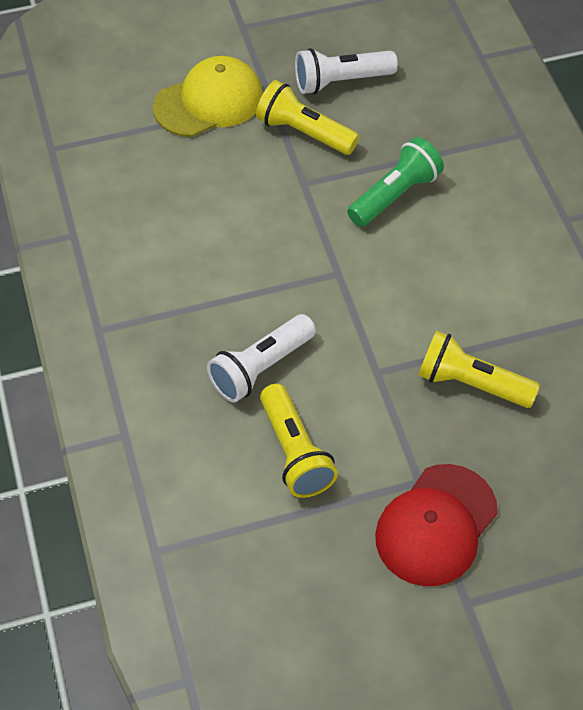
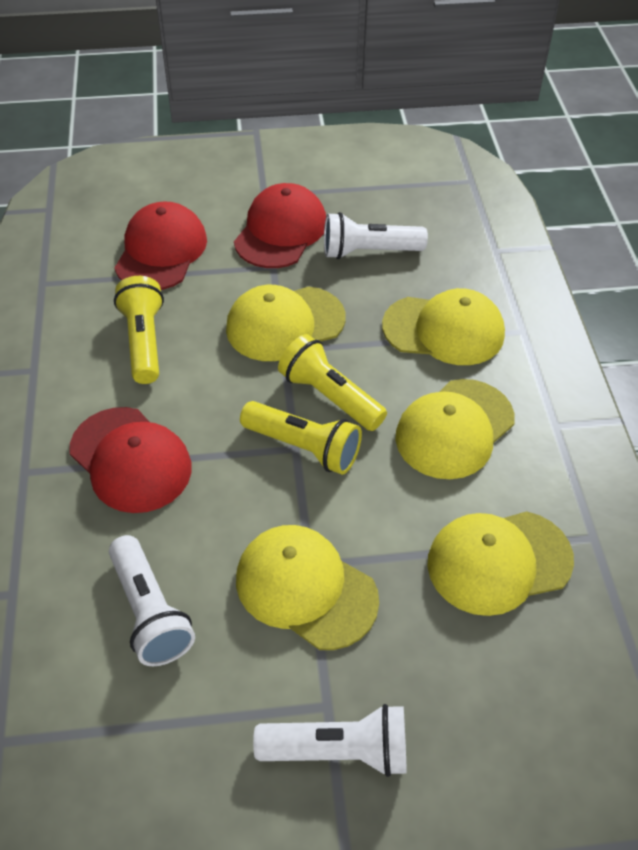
green flashlight: [347,137,444,227] = 1 -> none = 0
red cap: [375,464,498,586] = 1 -> [69,407,192,513] [114,201,207,290] [234,183,326,268] = 3
white flashlight: [207,314,316,403] [295,48,398,94] = 2 -> [109,535,195,666] [253,704,407,777] [324,212,428,259] = 3
yellow cap: [153,56,263,137] = 1 -> [226,285,346,361] [236,525,379,650] [382,288,505,365] [395,379,515,479] [427,511,574,616] = 5

